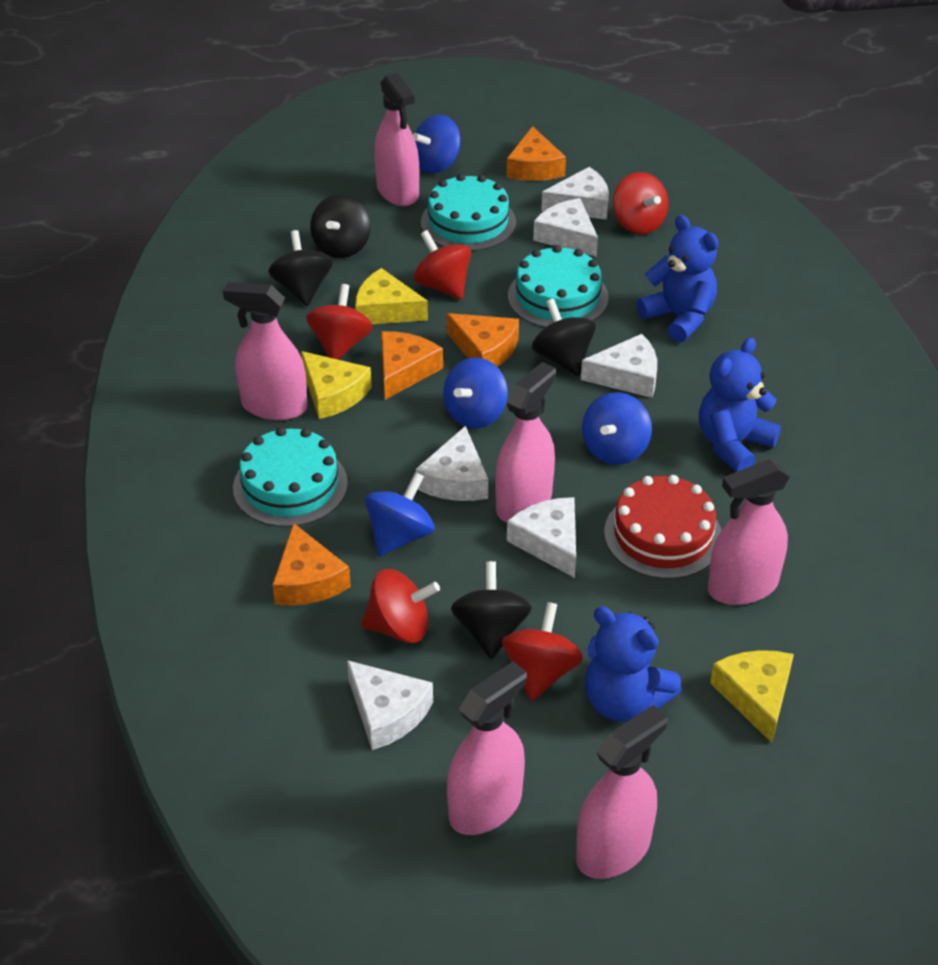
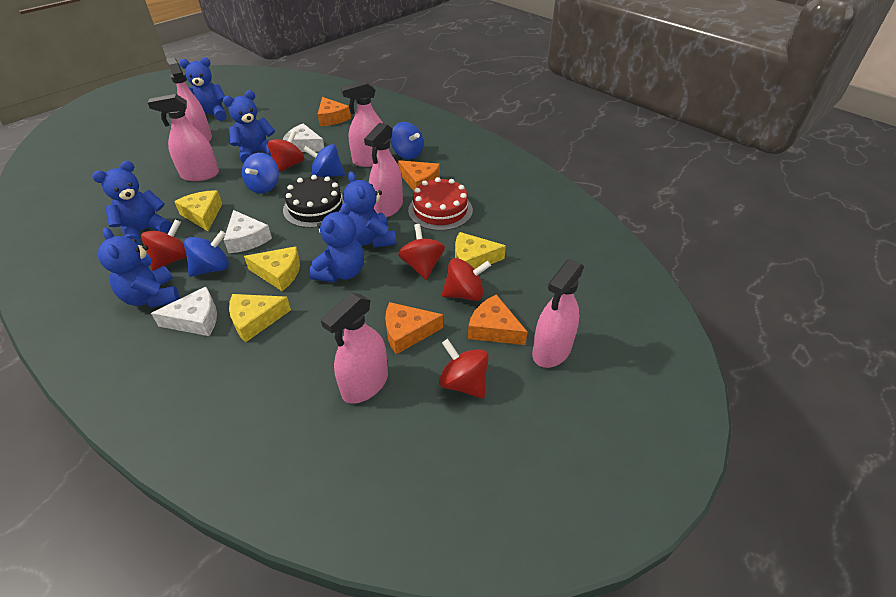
black cake: none = 0 -> [283,175,344,228] = 1
black spinning top: [268,230,333,306] [310,195,371,258] [451,561,532,659] [532,298,596,376] = 4 -> none = 0
blue teddy bear: [585,606,682,722] [636,215,719,343] [699,337,781,472] = 3 -> [92,161,172,245] [98,227,179,308] [180,57,226,121] [223,90,275,163] [309,203,364,283] [343,171,396,248] = 6
turquoise cake: [233,427,348,527] [421,174,516,251] [508,245,609,328] = 3 -> none = 0
white cheese: [347,660,433,750] [416,426,488,501] [507,497,576,578] [533,198,598,257] [541,167,609,220] [581,334,657,398] = 6 -> [151,287,217,336] [224,210,272,253] [283,123,324,152] = 3
yellow cheese: [301,351,372,419] [355,268,428,324] [710,650,794,743] = 3 -> [174,190,222,231] [229,294,291,343] [244,246,300,291] [455,232,506,269] = 4

